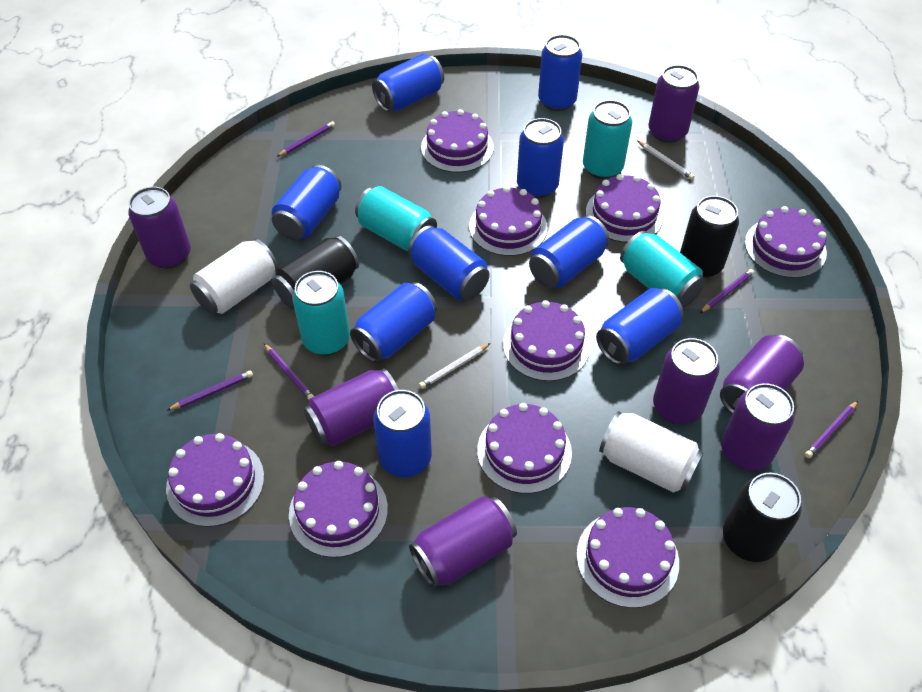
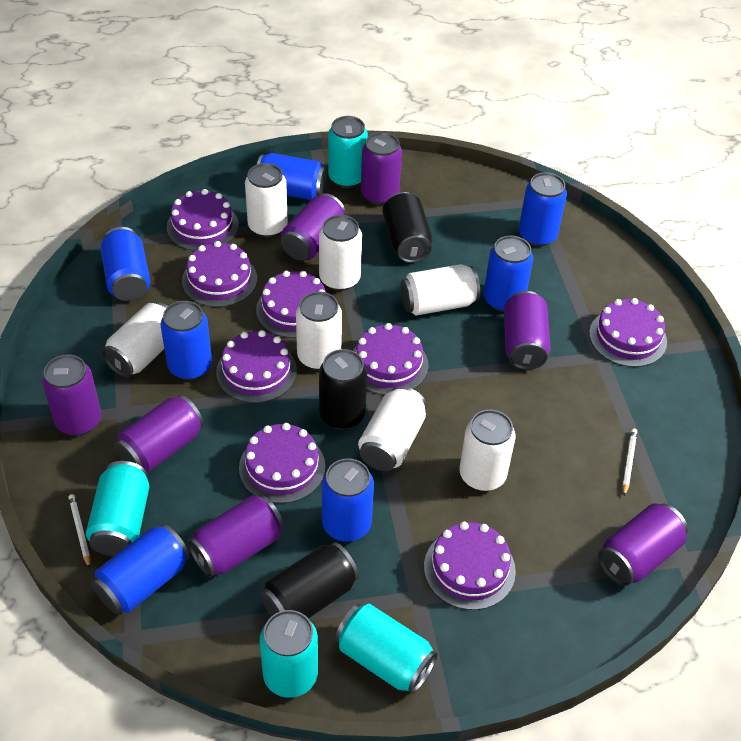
blue can: [272,165,342,240] [350,282,437,363] [372,54,444,112] [373,390,432,477] [408,225,490,300] [517,118,564,198] [529,215,610,288] [538,35,582,111] [596,288,683,365] = 9 -> [91,524,190,614] [100,227,151,301] [161,301,212,380] [257,153,327,200] [322,458,374,542] [484,236,533,312] [519,172,567,247] = 7
purple cake: [166,433,264,527] [289,461,388,558] [421,109,494,173] [469,186,548,256] [477,403,572,494] [503,300,590,381] [576,507,679,608] [586,174,664,243] [745,206,827,278] = 9 -> [167,189,239,251] [182,241,257,307] [216,330,297,403] [239,423,325,504] [256,271,326,338] [353,323,429,395] [424,522,516,610] [589,298,667,367] = 8
purple pencil: [167,370,253,411] [264,344,314,400] [277,121,335,157] [700,269,754,313] [805,401,858,458] = 5 -> none = 0
white can: [190,239,278,314] [599,411,703,493] = 2 -> [102,302,168,378] [245,163,288,238] [296,292,342,370] [319,215,362,291] [358,386,427,471] [400,264,480,316] [460,410,515,491] = 7

